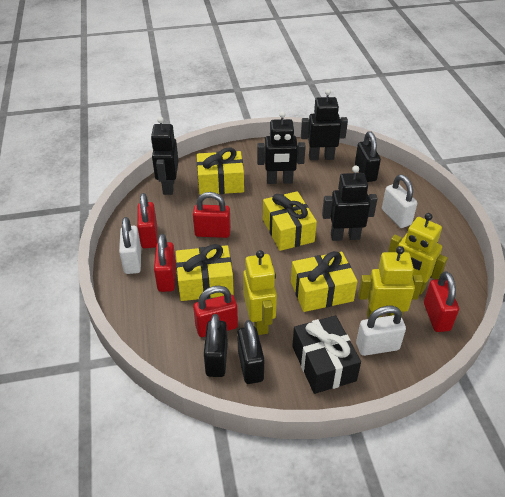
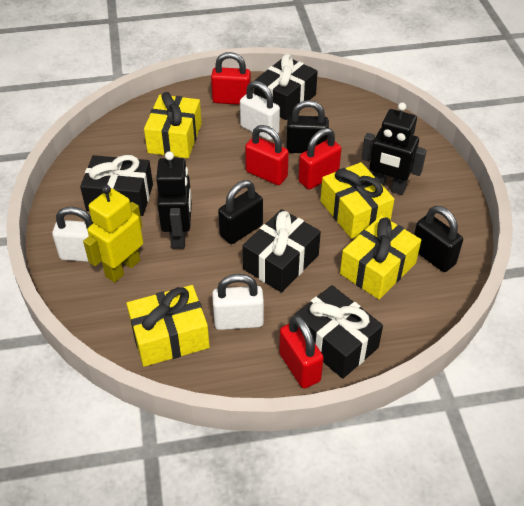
black gift: [292,315,361,394] = 1 -> [80,155,153,216] [242,209,321,293] [254,54,318,120] [295,285,383,379] = 4
black robot: [151,117,179,195] [257,111,306,184] [301,89,348,160] [322,166,378,241] = 4 -> [156,151,192,249] [361,102,427,195] = 2
red padlock: [137,193,157,248] [154,234,176,292] [193,192,231,238] [193,286,238,337] [424,271,459,332] = 5 -> [211,52,251,105] [245,125,289,185] [279,315,324,388] [298,128,341,190] = 4
yellow robot: [243,250,277,335] [358,246,423,319] [388,213,448,294] = 3 -> [83,185,143,283] = 1

